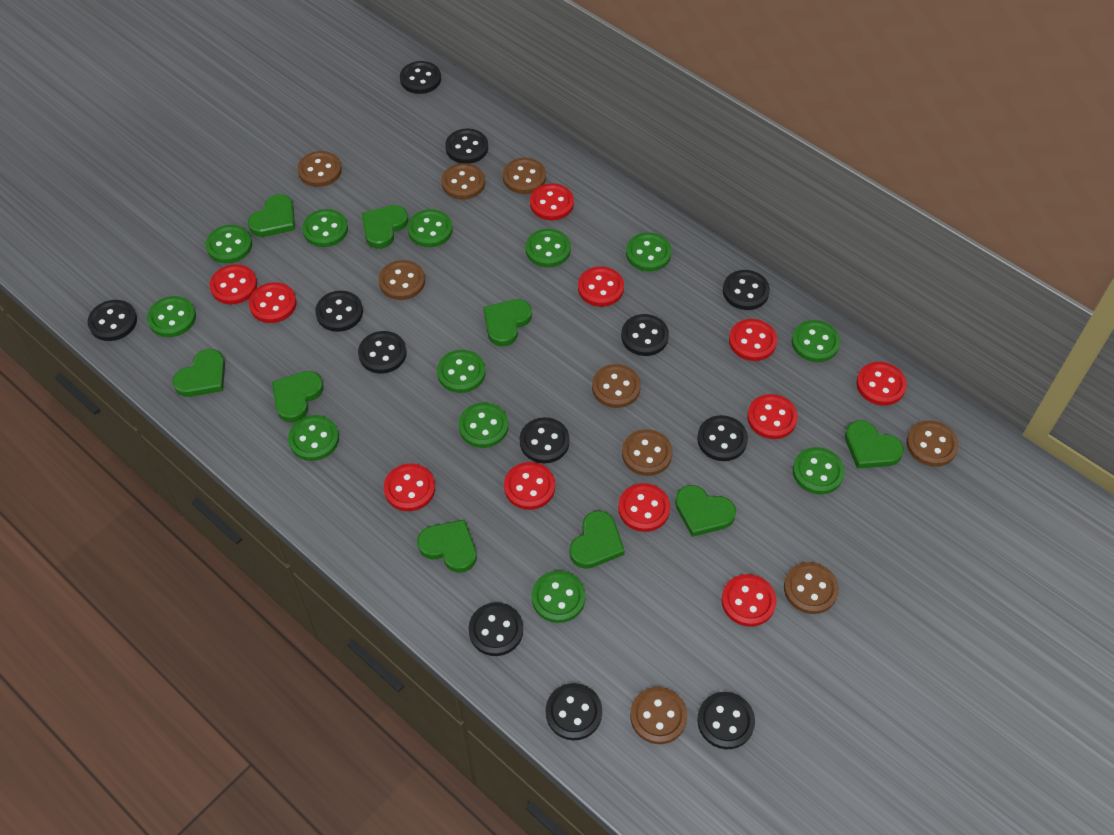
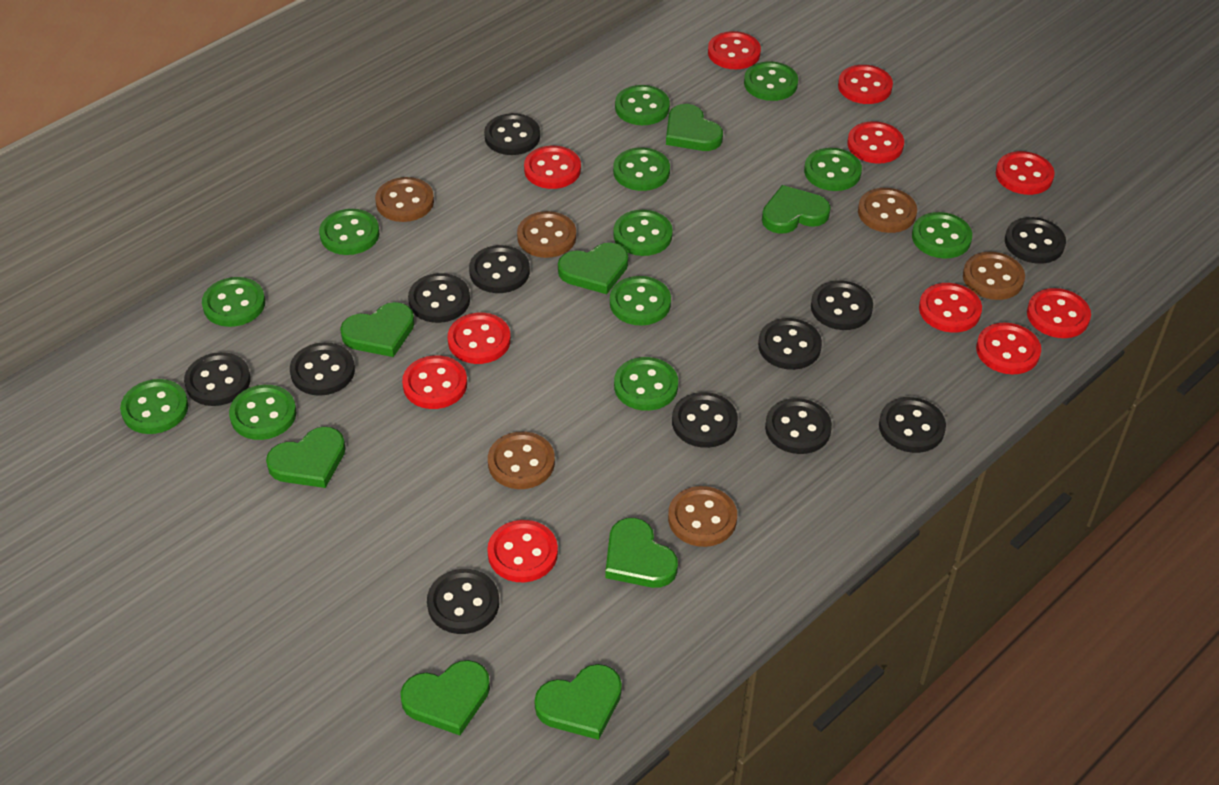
brown button: [297,151,342,187] [379,260,425,300] [441,163,485,200] [503,158,546,194] [592,364,641,408] [622,429,672,476] [630,687,687,744] [784,562,839,614] [907,420,959,467] = 9 -> [375,177,434,222] [488,432,555,489] [517,211,576,258] [668,486,737,547] [858,188,917,233] [963,252,1025,300] = 6
green heart: [172,349,225,397] [248,194,295,237] [272,371,323,422] [362,205,408,249] [417,520,477,573] [483,299,532,346] [569,511,625,569] [675,485,736,537] [845,420,904,469] = 9 -> [266,427,346,488] [340,302,415,357] [400,660,490,735] [534,664,622,740] [558,243,628,294] [605,518,678,588] [666,104,723,151] [762,185,831,234] = 8

